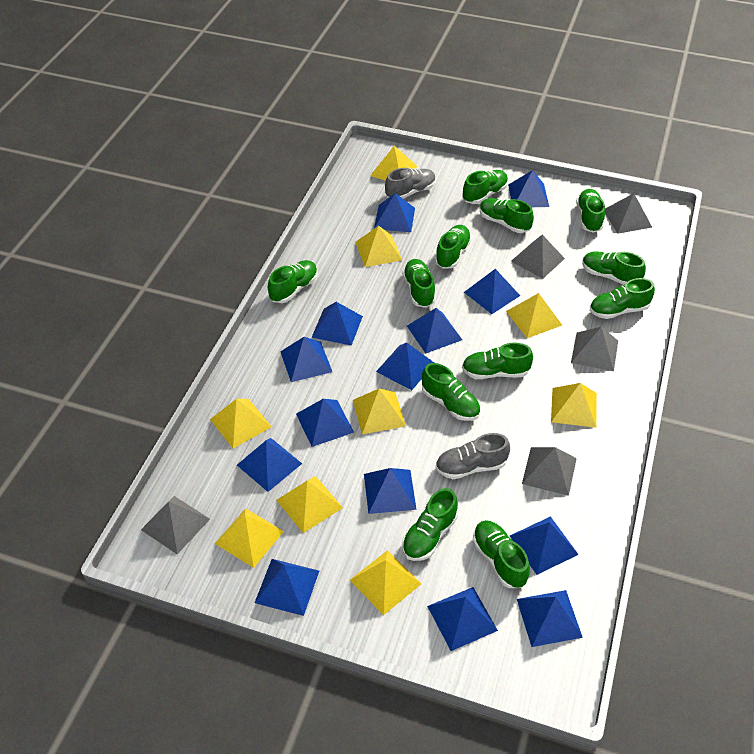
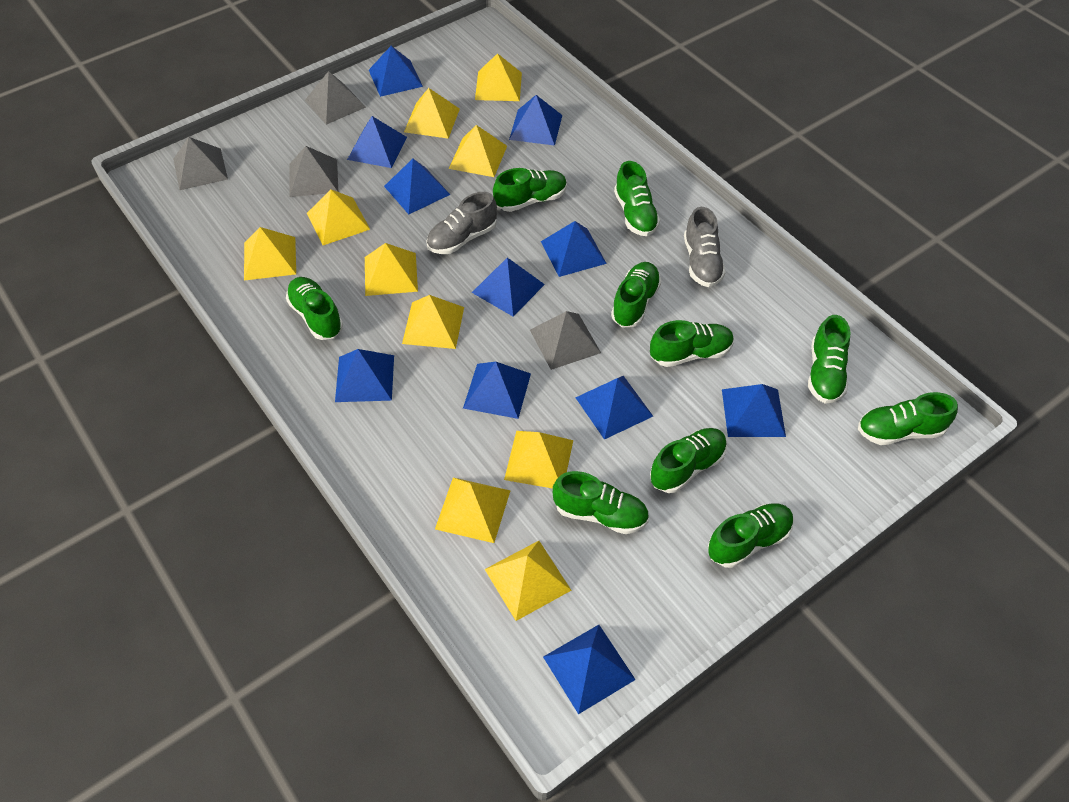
blue pyramid: [237,438,302,492] [255,559,319,616] [280,337,332,382] [296,399,354,447] [311,302,363,346] [364,468,417,514] [374,193,415,232] [376,342,434,390] [407,308,462,353] [427,587,498,651] [464,269,520,314] [508,170,549,207] [510,516,579,575] [517,590,583,647] = 14 -> [335,349,394,402] [347,116,407,168] [369,46,423,97] [384,158,450,214] [463,362,531,419] [472,257,545,317] [509,95,562,146] [541,221,607,277] [543,625,636,714] [575,376,653,440] [722,384,786,437] = 11
green shoe: [268,260,318,303] [402,259,436,308] [402,488,458,561] [422,363,480,421] [435,225,472,269] [462,170,508,204] [462,343,533,379] [473,520,530,588] [480,198,534,233] [576,189,605,233] [582,251,646,285] [590,278,655,319] = 12 -> [286,277,343,340] [493,168,567,212] [553,471,649,534] [611,262,661,328] [614,161,660,236] [650,320,734,367] [650,428,727,493] [708,503,794,568] [808,315,850,404] [858,392,958,445] = 10
grey pyramid: [141,496,210,554] [511,235,565,279] [522,447,577,496] [571,327,618,371] [605,193,652,234] = 5 -> [173,137,228,190] [289,146,338,197] [305,71,366,125] [530,311,601,370] = 4
yellow pyramid: [210,399,272,448] [215,508,284,568] [277,476,343,533] [350,550,421,615] [353,389,406,434] [355,226,402,267] [370,146,417,181] [506,293,562,338] [551,383,597,428] = 9 -> [244,227,296,280] [307,189,370,245] [365,243,418,296] [402,295,464,349] [404,88,460,139] [435,478,511,543] [449,125,507,177] [475,53,522,101] [485,541,572,621] [504,431,573,489] = 10

